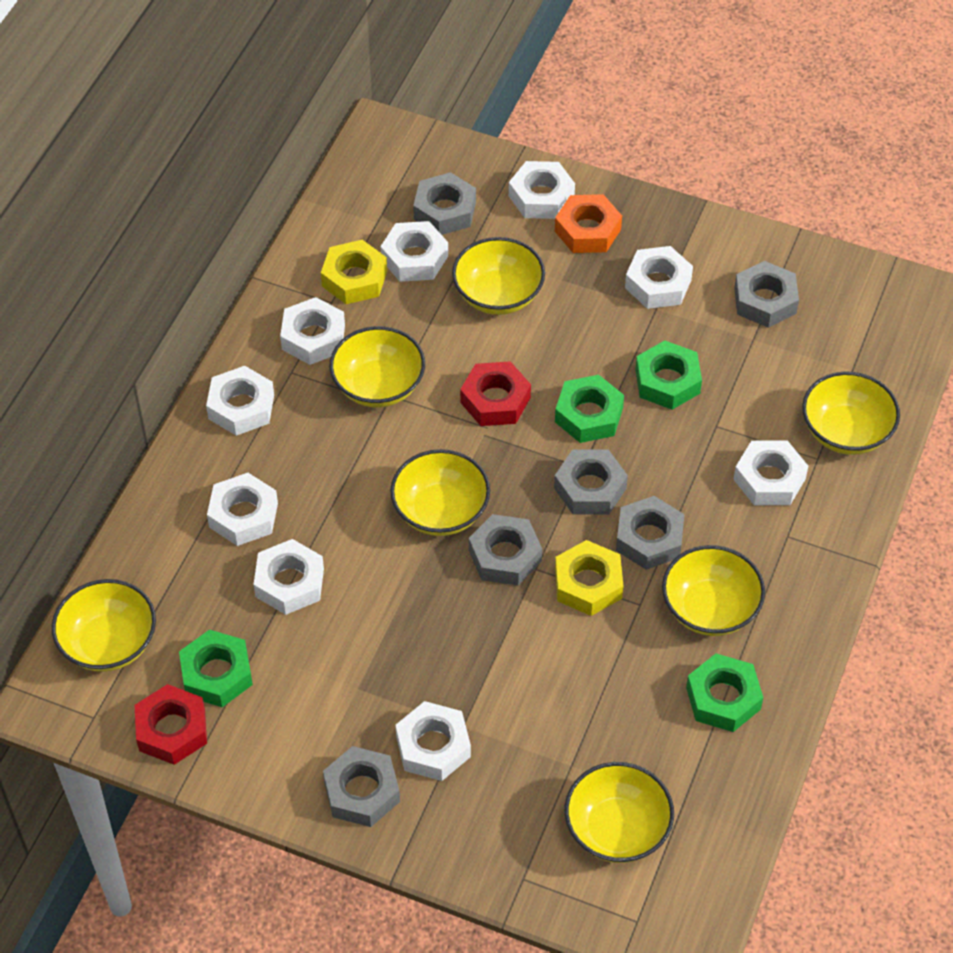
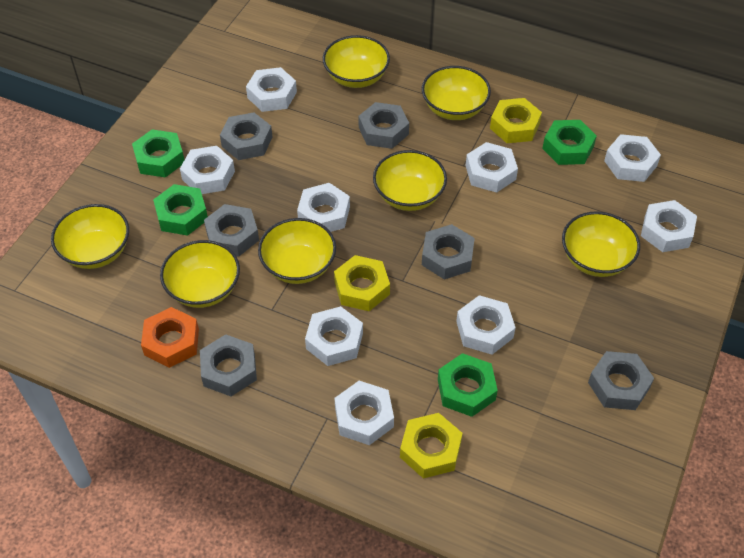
red nut: [135,684,207,765] [460,361,531,426] = 2 -> none = 0
yellow nut: [321,240,387,304] [555,540,623,616] = 2 -> [334,255,390,311] [400,413,463,478] [490,98,542,143] = 3

